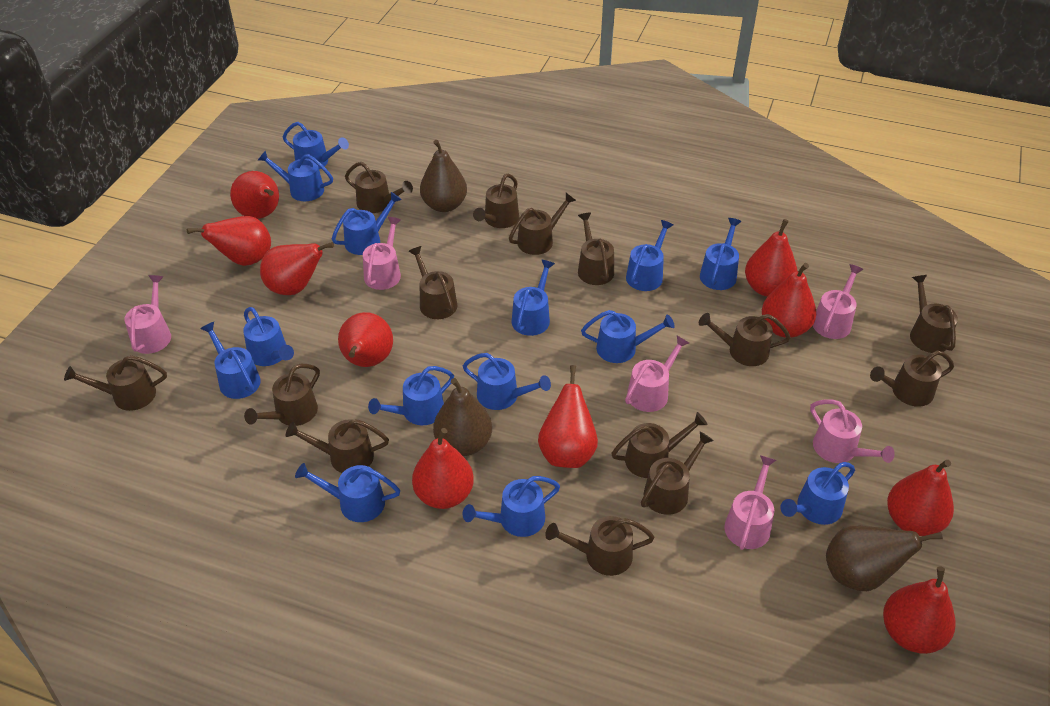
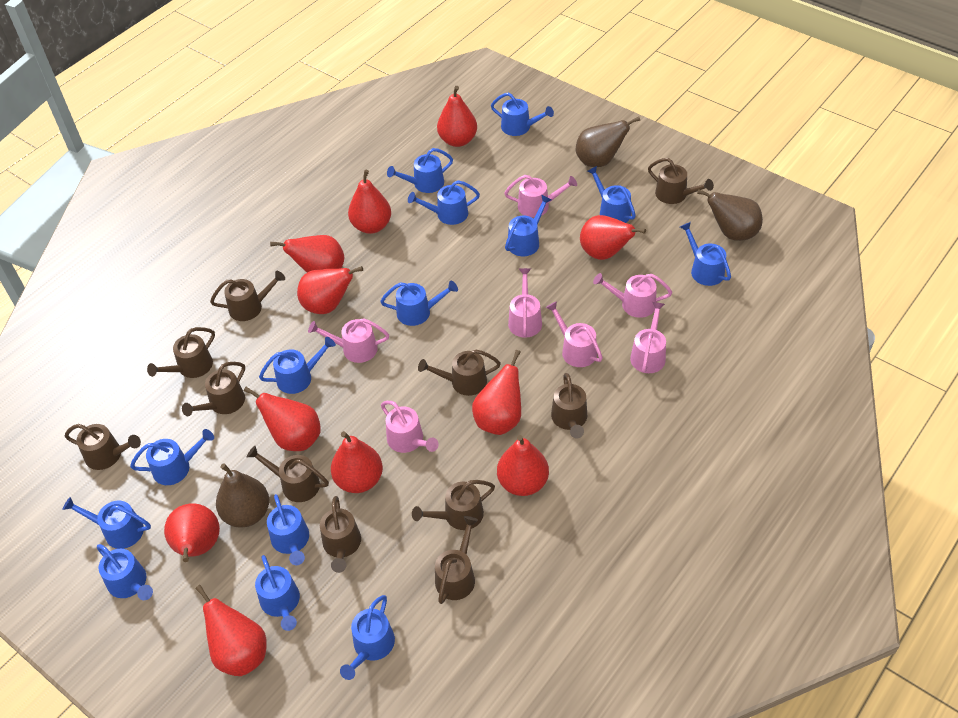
brown watering can: [64,355,167,411] [244,364,320,426] [286,419,389,473] [345,162,413,213] [408,246,457,319] [473,174,519,228] [509,193,576,255] [545,516,655,576] [578,213,614,285] [611,412,707,478] [641,431,714,515] [699,313,791,366] [870,350,954,407] [910,275,958,353] = 14 -> [65,424,141,470] [147,327,215,378] [182,362,245,416] [210,271,285,321] [247,446,329,502] [320,496,361,573] [412,480,495,530] [418,350,501,396] [435,516,478,604] [551,373,587,438] [648,158,714,204] = 11
pink watering can: [124,275,171,354] [363,217,401,290] [625,336,689,412] [724,455,776,550] [810,399,895,463] [813,264,863,339] = 6 -> [308,318,389,363] [381,401,439,453] [504,175,577,217] [508,268,542,338] [546,301,603,367] [593,273,672,318] [630,302,666,373] = 7
red pear: [187,216,271,266] [230,171,279,219] [260,242,334,295] [338,312,393,367] [412,428,474,509] [538,365,598,468] [745,219,797,297] [762,263,816,338] [883,567,955,654] [887,460,954,536] = 10 -> [164,503,220,562] [195,585,267,676] [244,387,321,451] [270,235,344,272] [297,266,363,314] [331,431,383,493] [348,170,391,234] [437,86,477,147] [472,350,521,435] [497,435,549,496] [580,215,646,260] = 11

